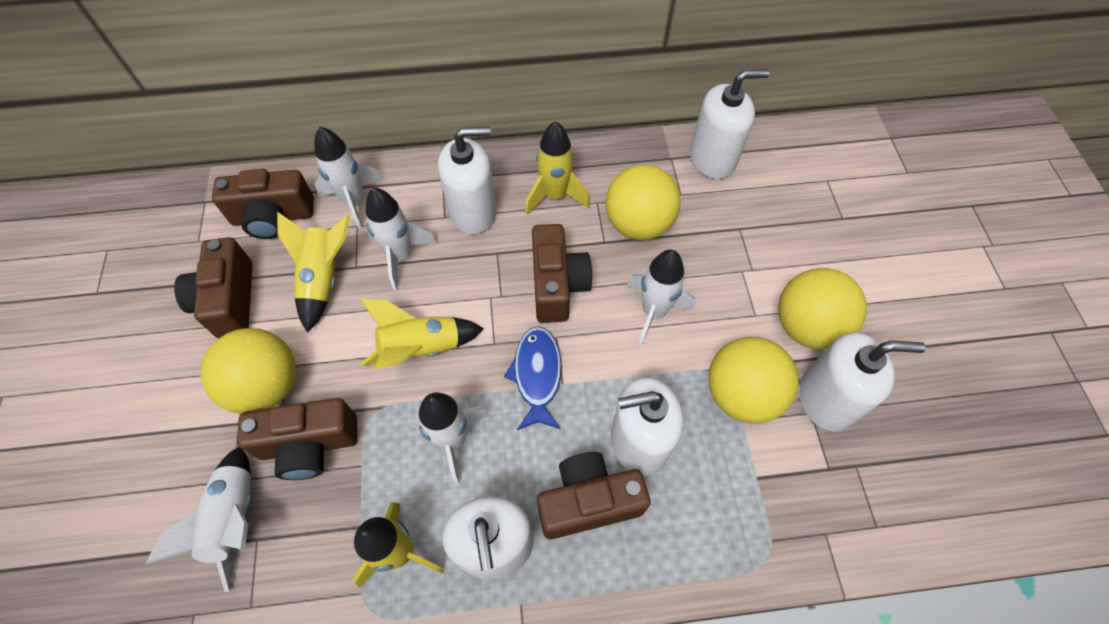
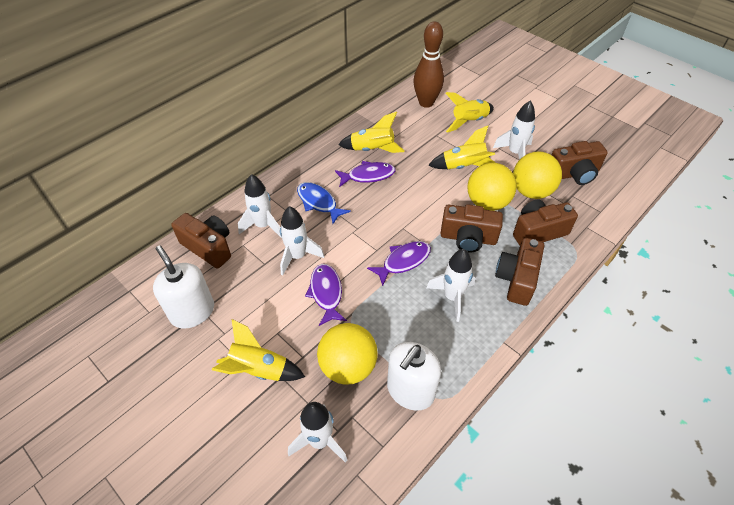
brown bowling pin: none = 0 -> [413,21,444,108] = 1
purple fish: none = 0 -> [305,264,347,326] [335,161,396,187] [367,241,431,286] = 3
white soap dispenser: [438,126,497,235] [443,496,533,580] [611,377,684,476] [690,69,770,179] [799,332,926,432] = 5 -> [153,245,214,329] [387,342,441,411] = 2
yellow ball: [201,328,296,414] [605,165,681,240] [708,337,799,424] [778,268,867,350] = 4 -> [317,323,377,385] [468,163,517,211] [513,151,562,199] = 3

